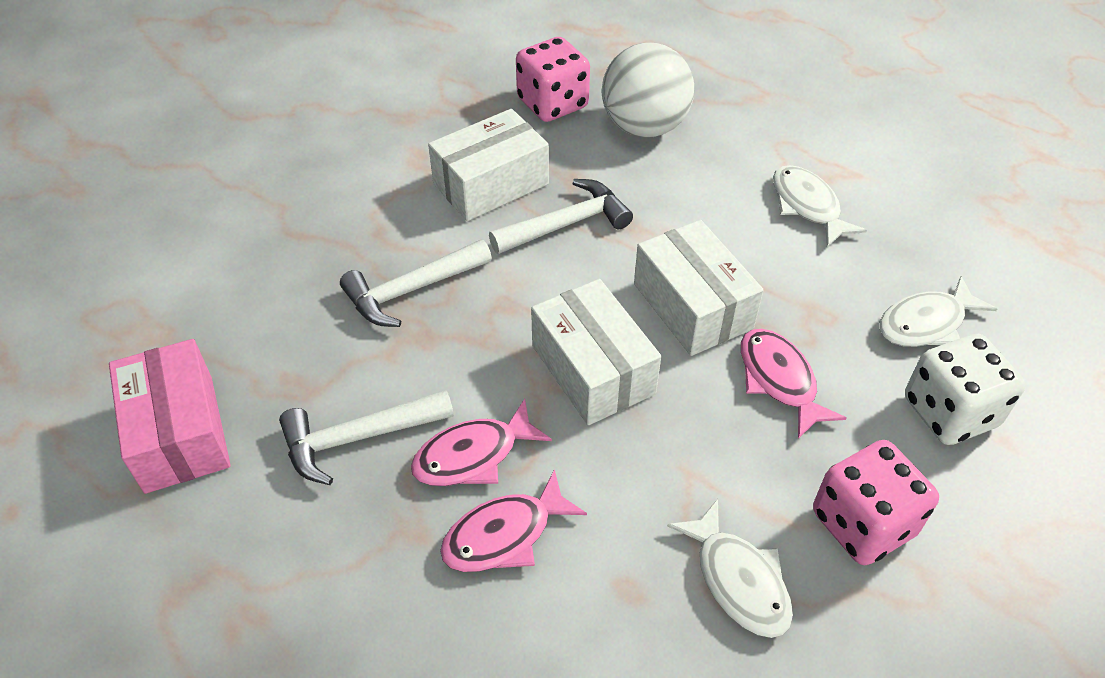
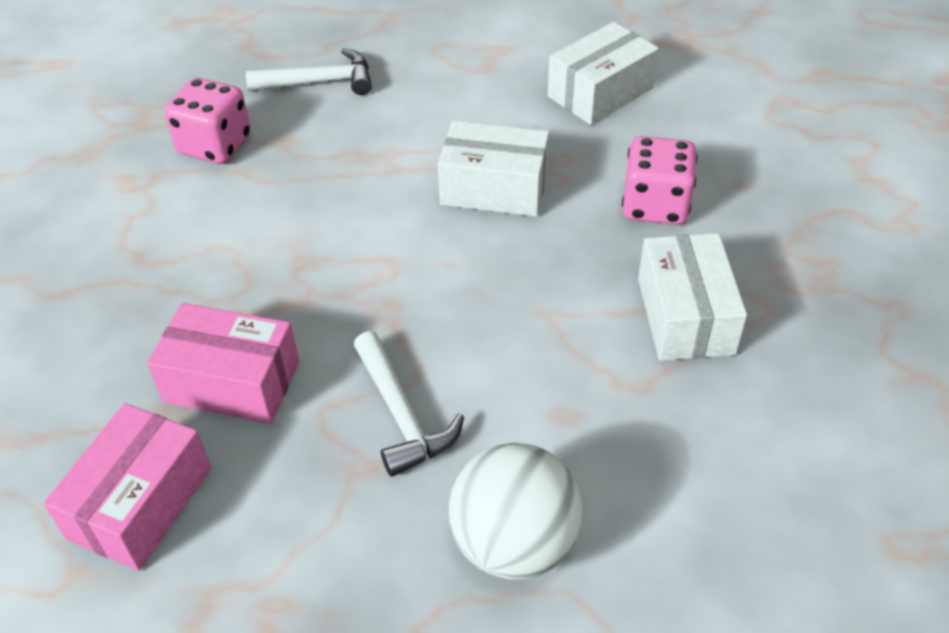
pink box: [109,339,231,494] = 1 -> [44,403,211,571] [147,303,299,424] = 2
pink fish: [411,399,552,486] [440,469,587,572] [741,329,846,439] = 3 -> none = 0
white dice: [905,334,1026,445] = 1 -> none = 0
white fish: [667,499,793,638] [773,165,867,247] [880,276,997,347] = 3 -> none = 0
white hammer: [279,390,454,485] [340,239,492,327] [489,179,633,254] = 3 -> [246,48,372,95] [354,331,464,477] = 2

